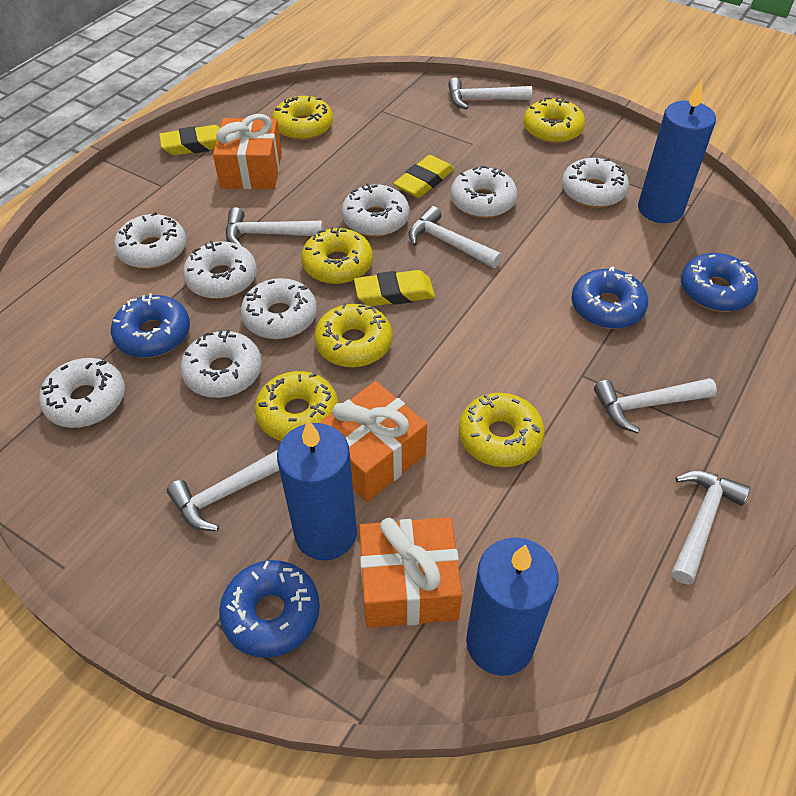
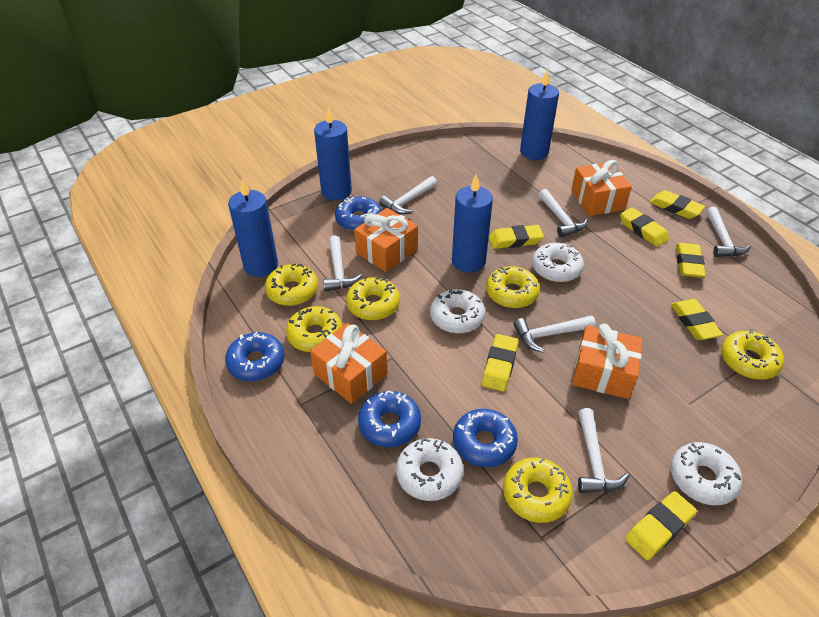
blue candle: [277,420,357,561] [466,537,559,676] [638,80,716,223] = 3 -> [228,178,278,277] [314,106,352,200] [452,174,493,272] [520,70,559,160] = 4
orange gift: [213,114,282,189] [319,381,427,502] [359,517,462,628] = 3 -> [310,323,387,404] [354,208,418,272] [571,160,632,216] [572,324,643,399] = 4
white donut: [39,358,125,428] [114,212,186,269] [180,330,262,398] [183,241,257,299] [241,278,317,339] [341,183,409,237] [450,165,517,218] [562,158,629,208] = 8 -> [396,438,463,501] [430,289,485,334] [532,243,584,282] [671,442,742,505] = 4
yellow eraser: [159,125,220,156] [354,270,435,306] [393,155,454,198] = 3 -> [482,334,519,391] [489,225,544,249] [620,207,669,247] [625,491,697,560] [650,190,705,219] [671,299,723,340] [676,243,706,278] = 7

